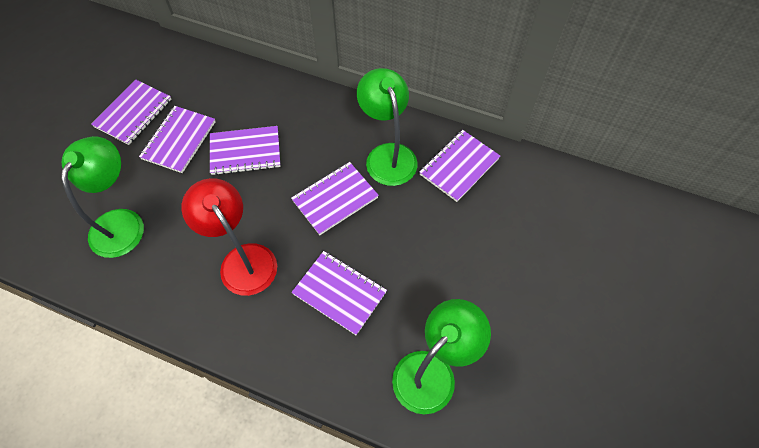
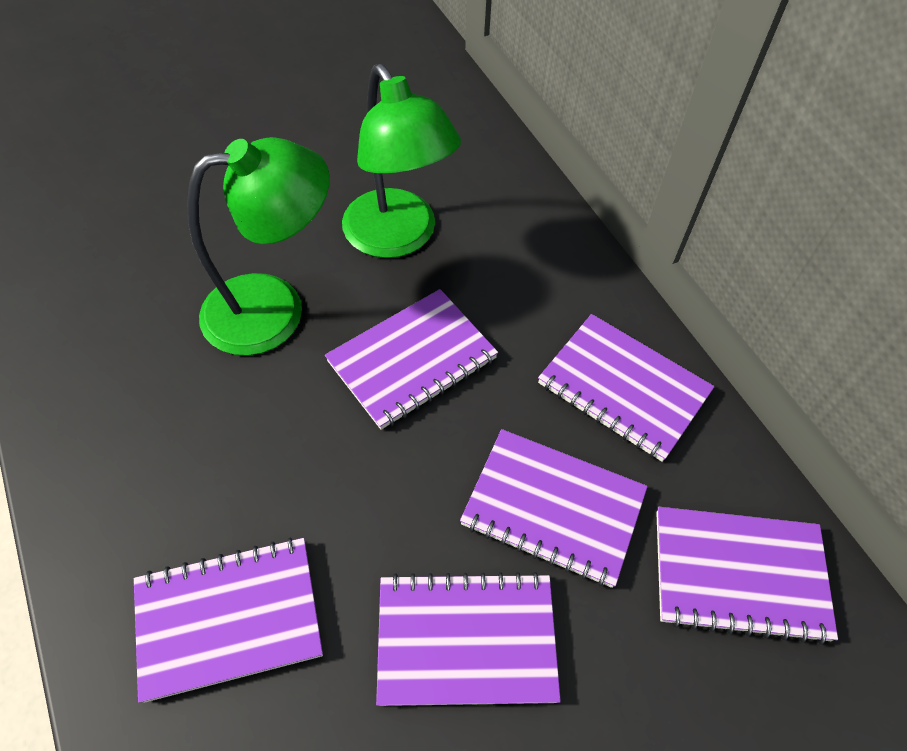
green lamp: [61,136,144,258] [357,68,418,186] [392,299,491,414] = 3 -> [187,137,330,356] [342,64,461,258] = 2
red lamp: [181,178,277,296] = 1 -> none = 0

